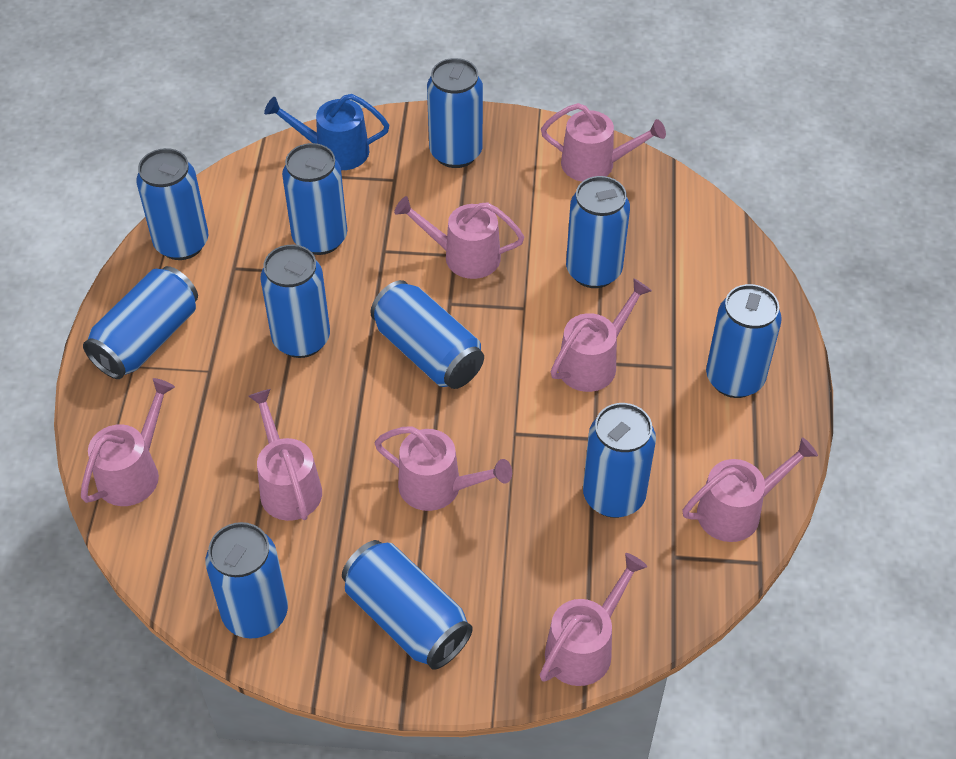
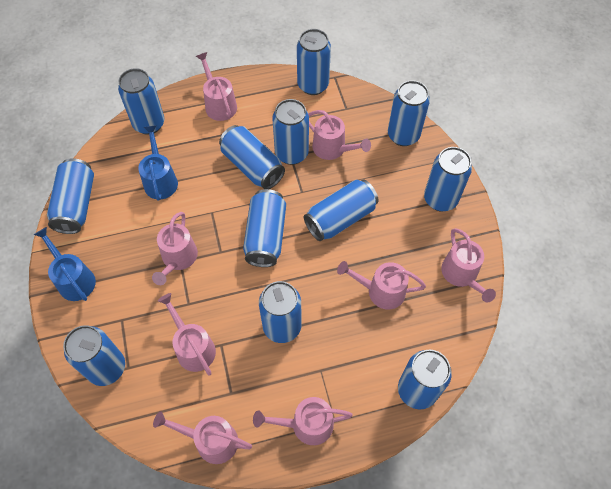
blue can: [83,266,198,379] [136,148,208,260] [206,522,288,639] [260,245,330,358] [282,143,347,255] [342,540,473,670] [370,280,484,389] [427,58,483,168] [566,176,630,288] [583,403,656,518] [706,284,782,398] = 11 -> [47,158,94,234] [63,325,125,386] [118,68,165,135] [219,125,285,189] [243,189,286,267] [259,281,302,343] [272,99,309,165] [297,29,331,95] [304,180,379,241] [388,80,430,146] [398,350,452,410] [424,147,472,211] = 12
blue watering can: [264,94,389,170] = 1 -> [34,227,96,301] [138,125,178,201] = 2

